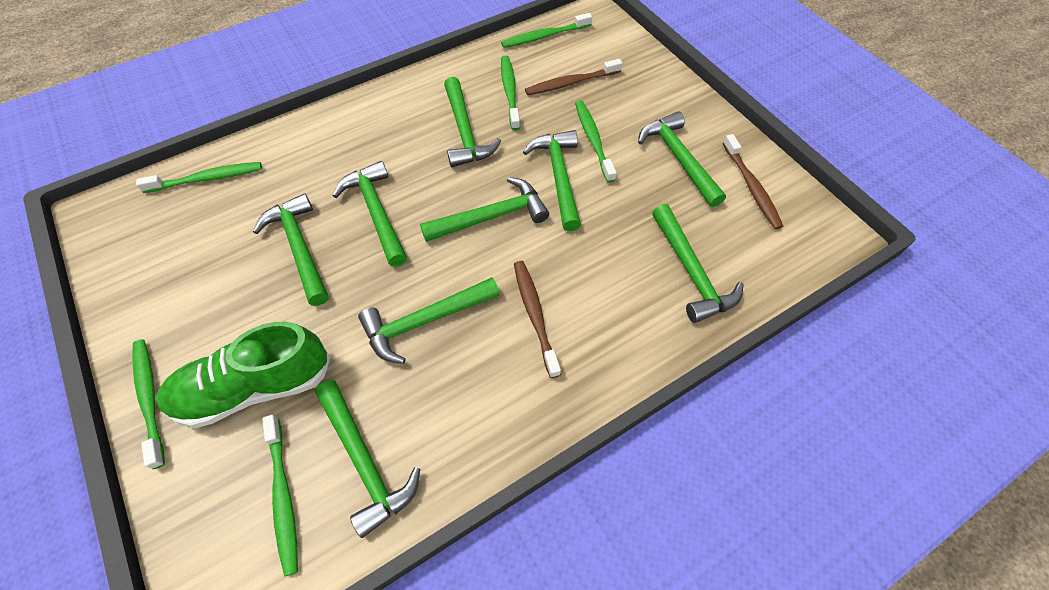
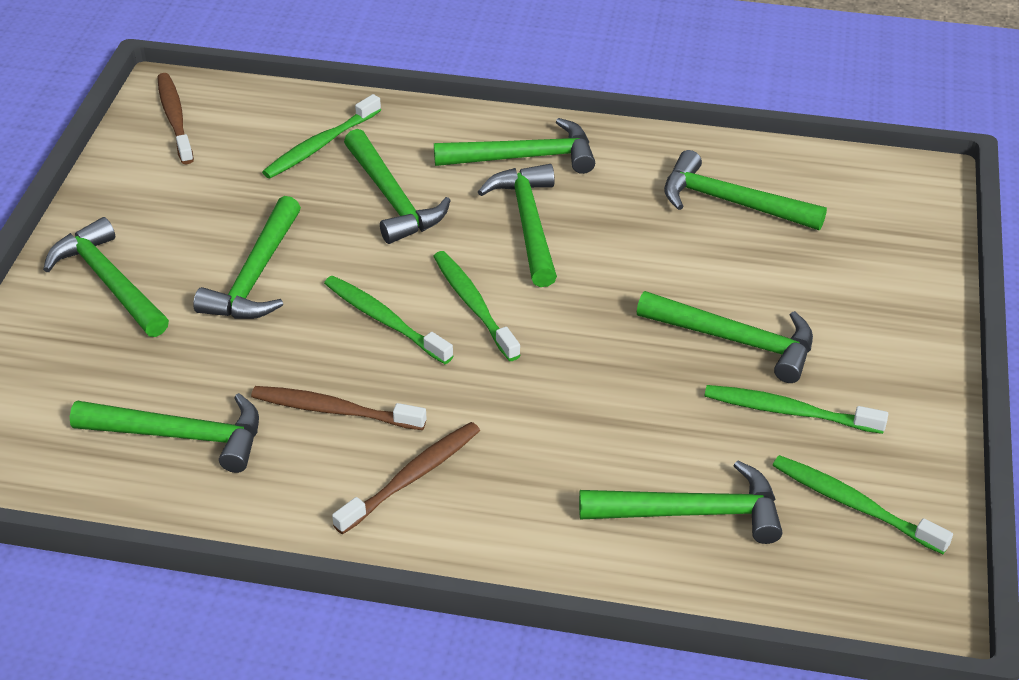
green shoe: [156,322,331,428] = 1 -> none = 0
green toothbrush: [132,339,165,469] [136,162,262,193] [262,415,298,577] [501,13,592,48] [501,56,520,130] [575,100,616,183] = 6 -> [262,94,381,178] [324,276,453,364] [433,251,521,361] [704,385,888,434] [773,455,953,554] = 5

